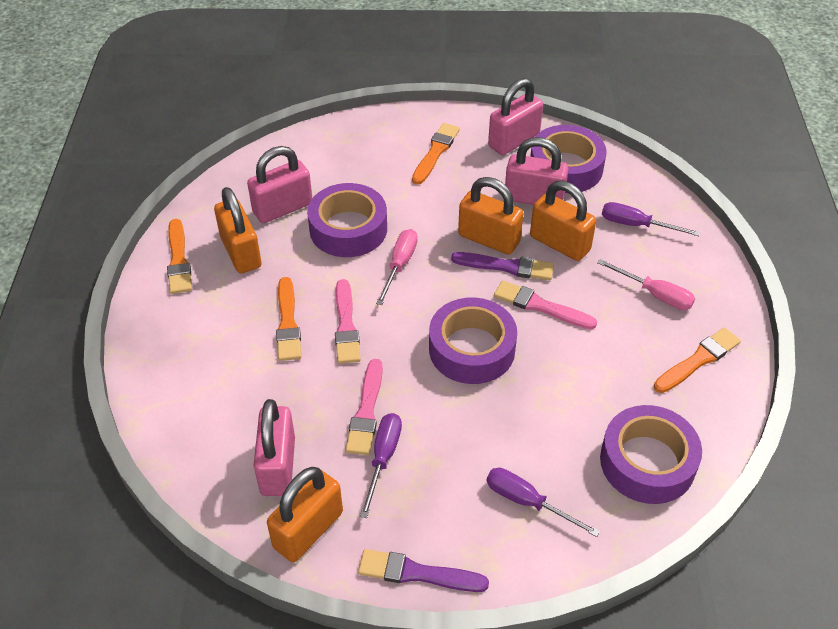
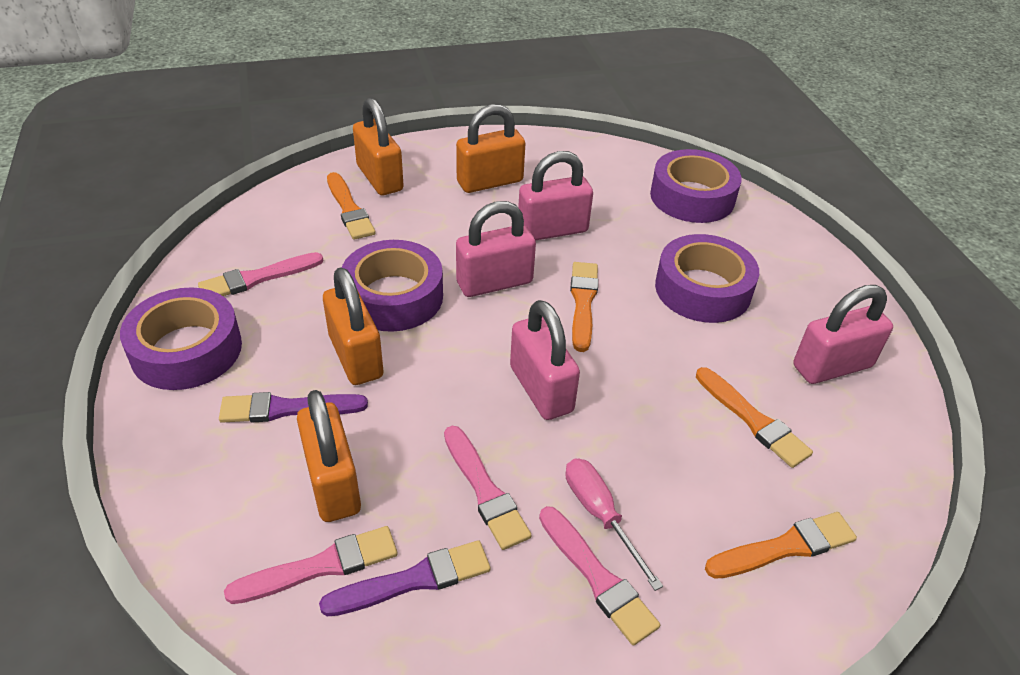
pink brush: [335,279,361,364] [345,359,383,455] [494,280,597,329] = 3 -> [198,252,324,296] [224,526,397,604] [444,426,531,550] [539,506,660,645] = 4
pink screwdriver: [376,229,418,305] [597,259,695,310] = 2 -> [565,459,663,591] = 1
purple screwdriver: [360,413,402,518] [487,468,600,537] [602,202,700,236] = 3 -> none = 0

